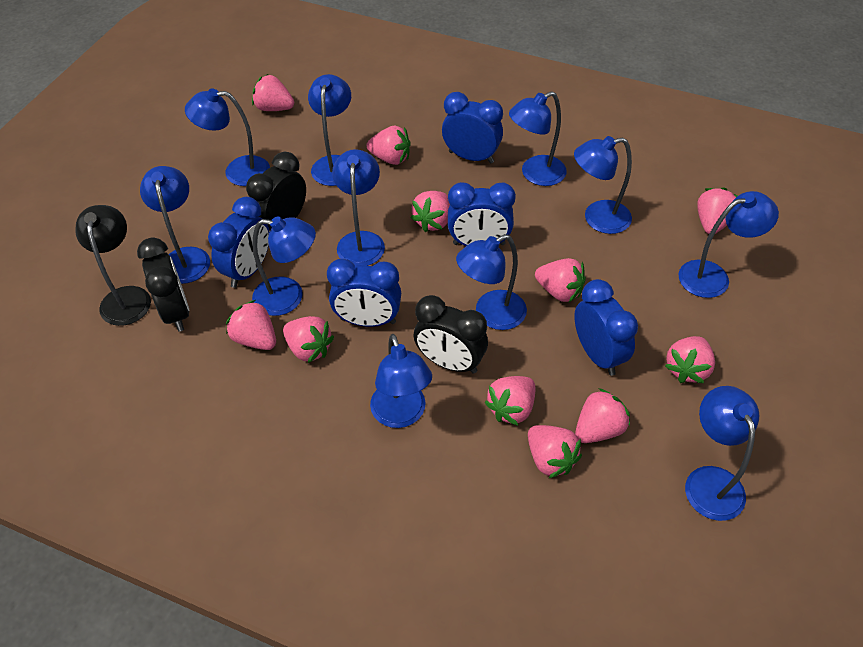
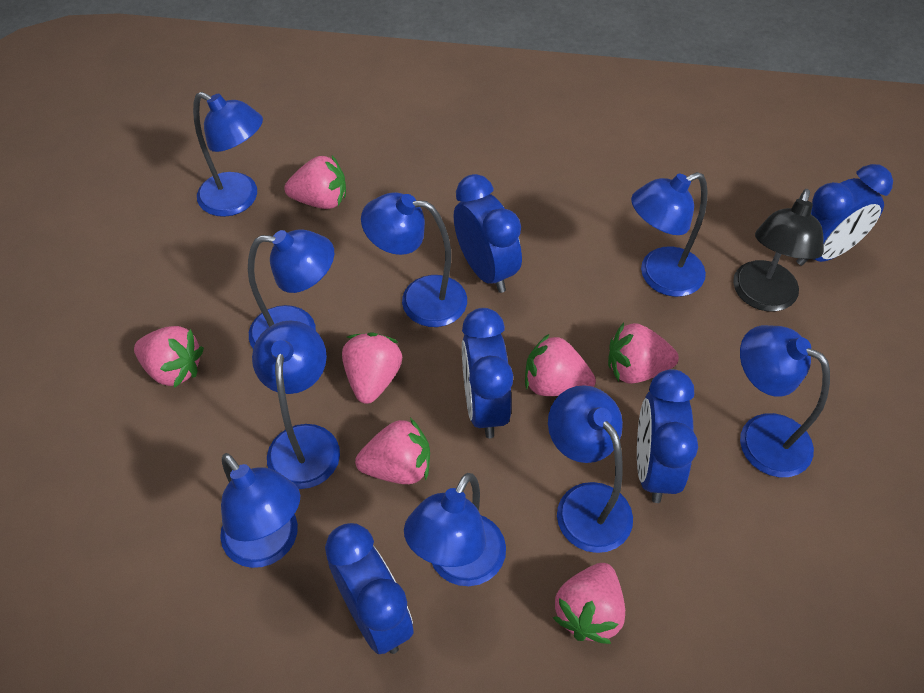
black clock: [137,237,190,332] [246,152,306,232] [414,295,488,374] = 3 -> none = 0
blue lamp: [140,166,210,284] [185,89,270,186] [252,216,316,316] [308,74,351,186] [332,149,385,266] [370,334,432,428] [456,234,527,330] [509,91,567,186] [574,136,632,234] [678,191,779,298] [685,386,759,521] = 11 -> [193,92,263,217] [220,453,300,568] [248,229,334,348] [252,321,340,489] [361,192,467,327] [404,473,506,586] [548,385,633,553] [631,172,708,297] [740,325,830,477] = 9
pink strawberry: [226,300,276,350] [252,74,294,111] [283,316,334,363] [367,126,411,165] [411,191,450,232] [485,376,535,426] [528,425,582,479] [535,258,586,302] [575,388,630,443] [665,336,715,383] [697,188,737,234] = 11 -> [134,326,204,388] [284,155,346,209] [342,333,402,404] [355,418,430,484] [525,334,596,396] [553,563,625,644] [608,322,679,384] = 7

